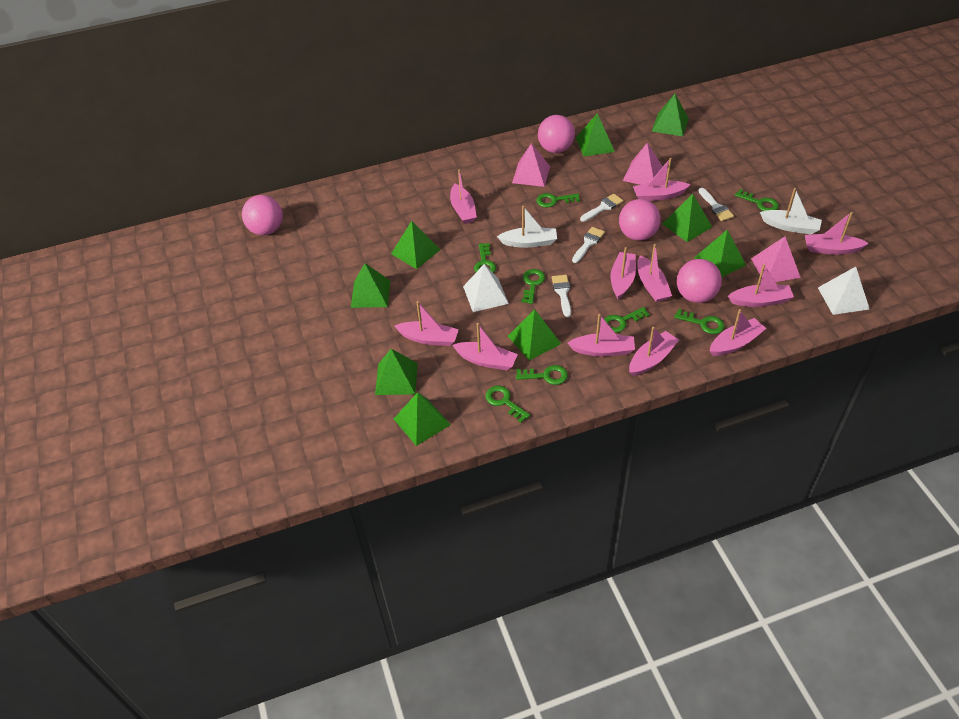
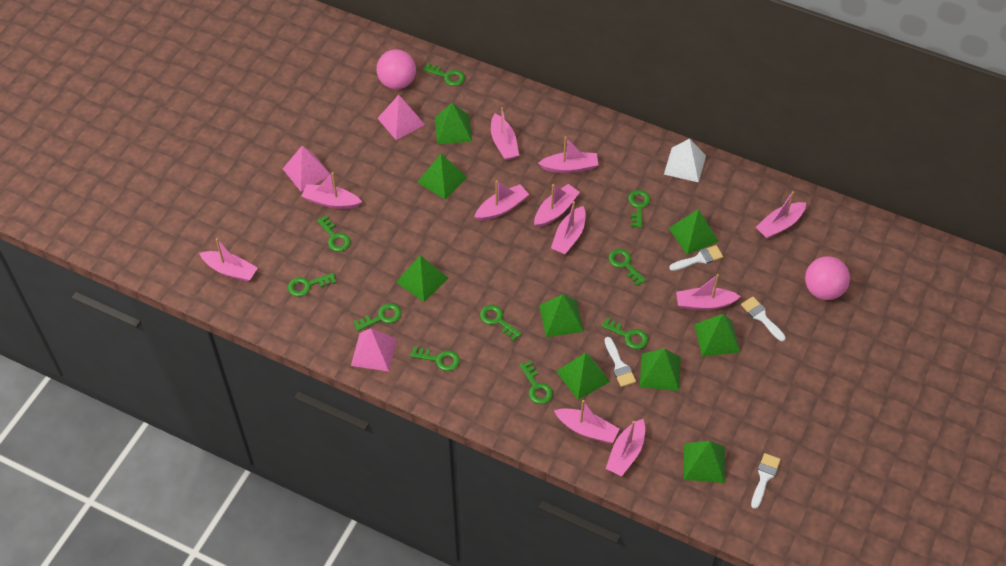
green key: [474,243,496,273] [485,386,530,423] [516,365,568,385] [522,269,545,304] [536,193,580,208] [604,307,650,333] [674,309,725,334] [735,189,779,211] = 8 -> [288,273,336,297] [317,215,351,252] [353,303,401,331] [410,346,460,371] [423,63,465,86] [480,305,522,341] [520,361,553,404] [601,317,648,349] [609,249,646,286] [628,190,650,228] = 10
pink ball: [242,195,283,235] [538,115,575,153] [619,199,661,241] [677,259,722,303] = 4 -> [377,49,416,89] [805,256,850,300] = 2
white boat: [497,206,557,248] [760,188,822,235] = 2 -> none = 0
white pyramid: [463,264,509,312] [818,267,869,315] = 2 -> [664,138,706,182] = 1

